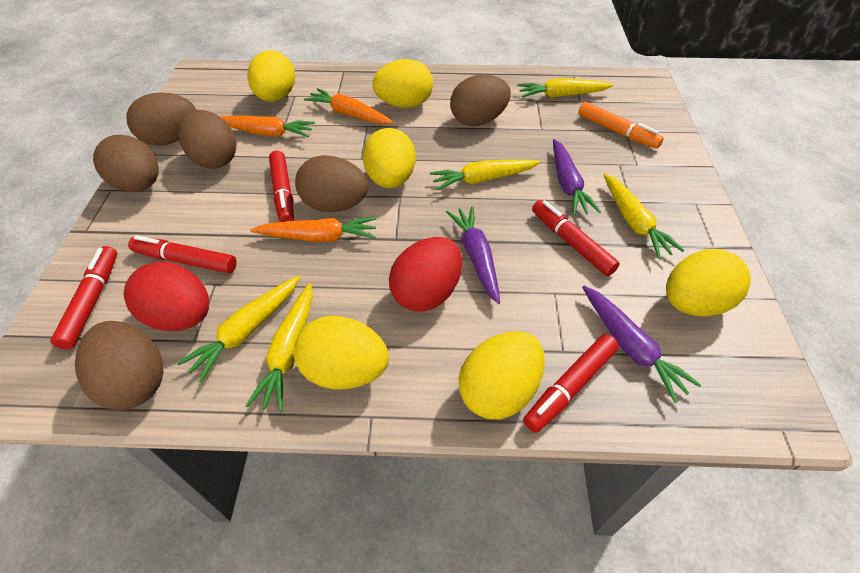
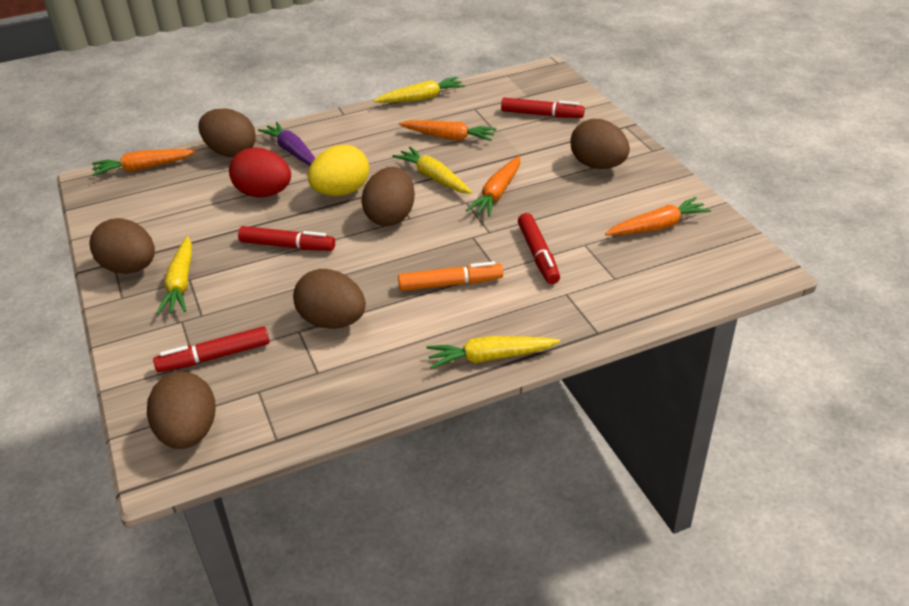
orange carrot: [221,116,315,137] [250,217,377,242] [304,88,393,124] = 3 -> [92,149,196,176] [399,120,497,141] [466,156,520,217] [605,197,711,235] = 4
purple carrot: [446,206,500,304] [553,139,601,215] [582,286,701,403] = 3 -> [258,122,315,166] = 1
red egg: [124,262,209,331] [389,237,462,312] = 2 -> [229,147,291,197] = 1
red marker: [51,246,117,350] [128,235,237,274] [269,151,294,222] [523,334,619,433] [532,200,620,276] = 5 -> [153,327,270,372] [238,226,335,251] [501,98,585,118] [518,213,560,284] = 4
yellow carrot: [177,275,300,382] [246,283,313,412] [430,160,540,191] [517,78,614,98] [604,174,684,259] = 5 -> [156,236,192,314] [374,77,465,103] [392,147,472,194] [426,336,560,369] = 4
yellow egg: [247,50,295,102] [294,316,389,389] [363,128,416,188] [372,59,433,108] [459,331,545,419] [666,249,751,317] = 6 -> [308,145,369,196] = 1

